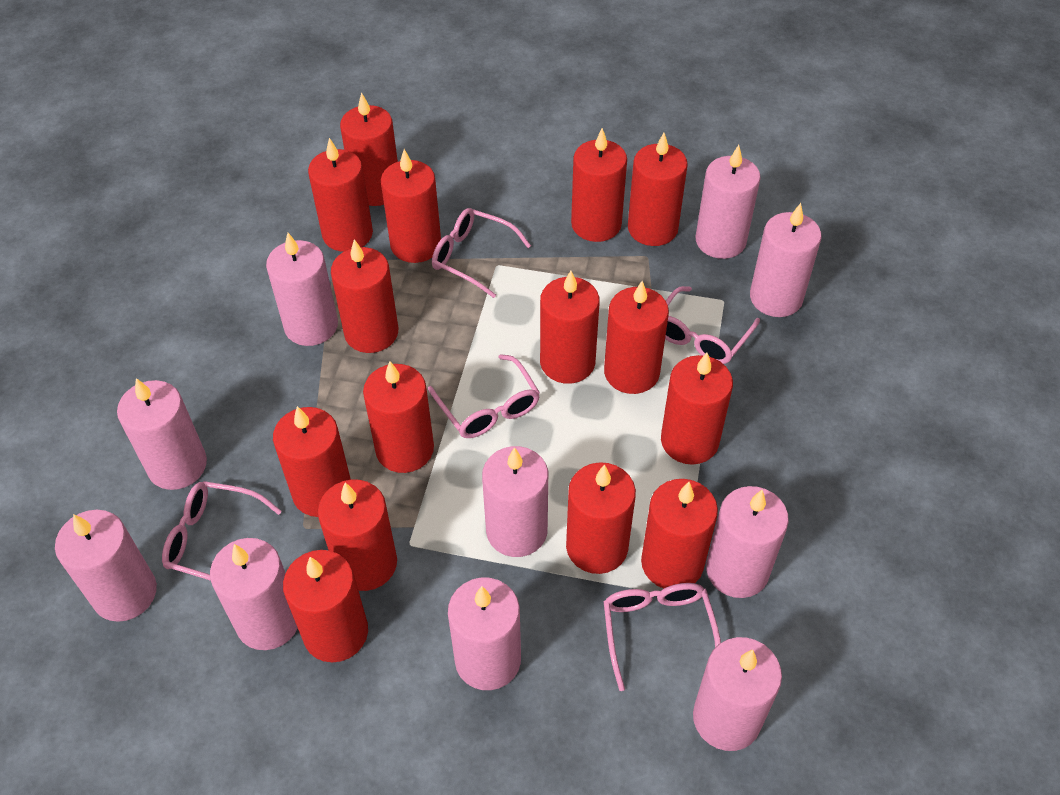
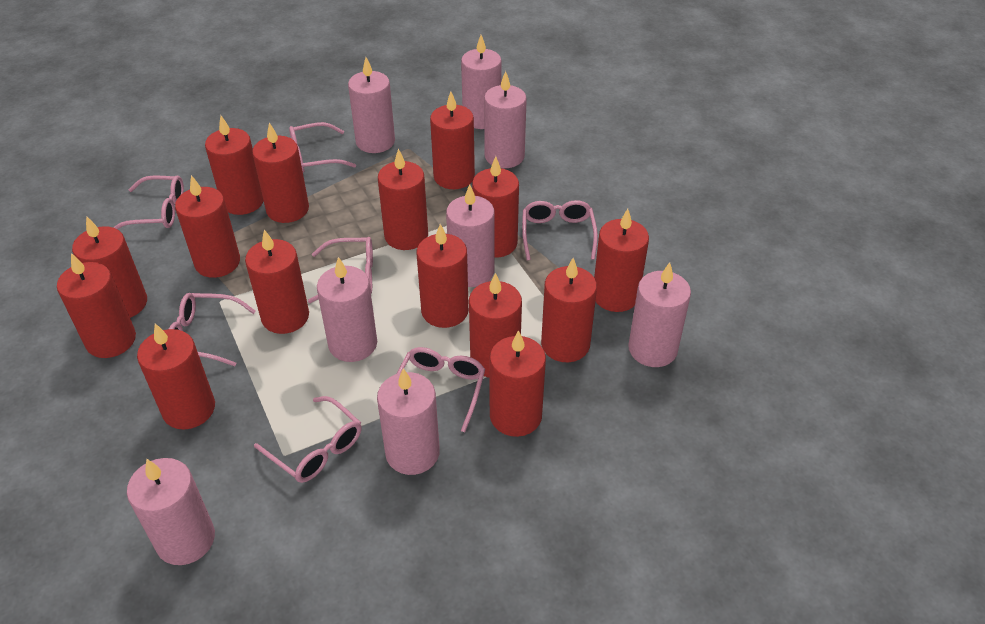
pink candle: [55,510,157,622] [117,378,207,490] [210,538,298,650] [266,233,338,346] [448,578,521,690] [482,446,548,557] [693,637,782,751] [696,145,761,259] [706,486,789,598] [750,203,821,317] = 10 -> [127,458,215,565] [317,257,377,362] [348,57,395,153] [377,368,440,475] [446,184,495,287] [461,35,502,129] [484,71,527,168] [628,262,691,367] = 8
pink glasses: [162,481,282,581] [428,354,540,438] [432,208,531,298] [604,583,721,691] [665,286,760,364] = 5 -> [113,176,184,230] [169,293,256,366] [254,396,362,483] [289,122,356,173] [308,237,373,303] [397,347,485,432] [522,200,598,261] = 7

